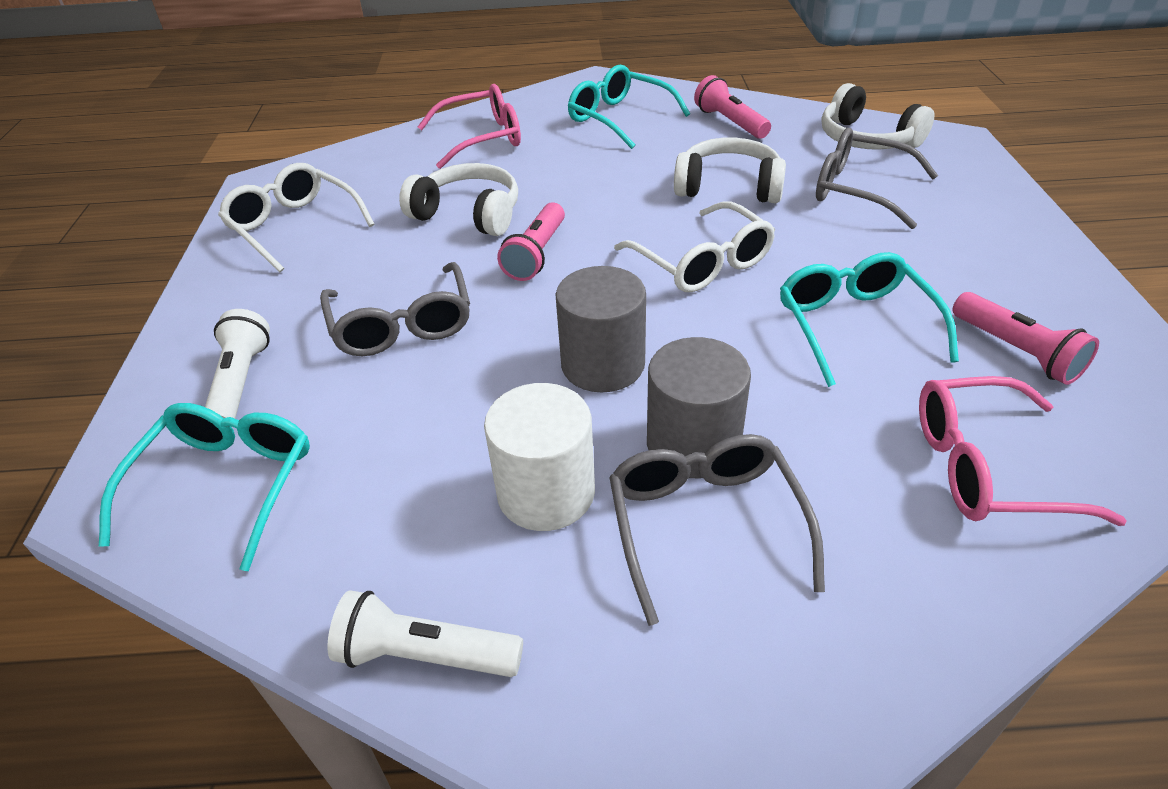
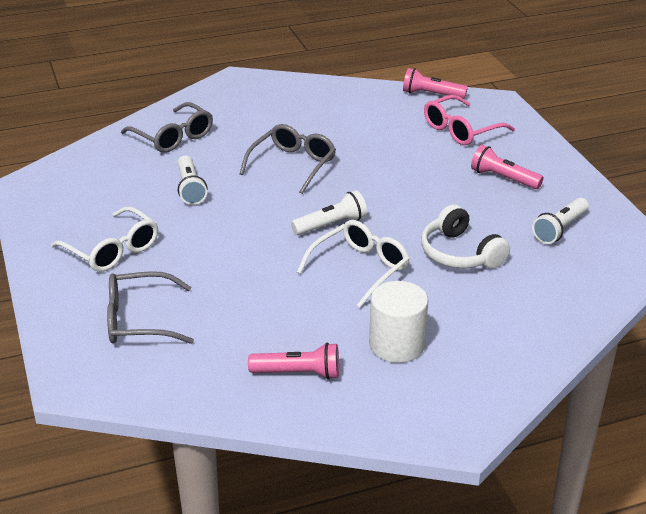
grey cylinder: [556,266,646,392] [647,337,751,478] = 2 -> none = 0
pink glasses: [418,84,521,169] [919,376,1127,526] = 2 -> [424,95,515,145] = 1
turquoise glasses: [99,403,310,571] [568,65,690,149] [780,252,959,387] = 3 -> none = 0
white flashlight: [205,309,270,427] [327,590,523,677] = 2 -> [178,155,207,205] [291,190,367,235] [532,198,589,244] = 3
white headphones: [399,163,518,236] [674,138,786,203] [822,83,935,150] = 3 -> [421,204,510,269] = 1

